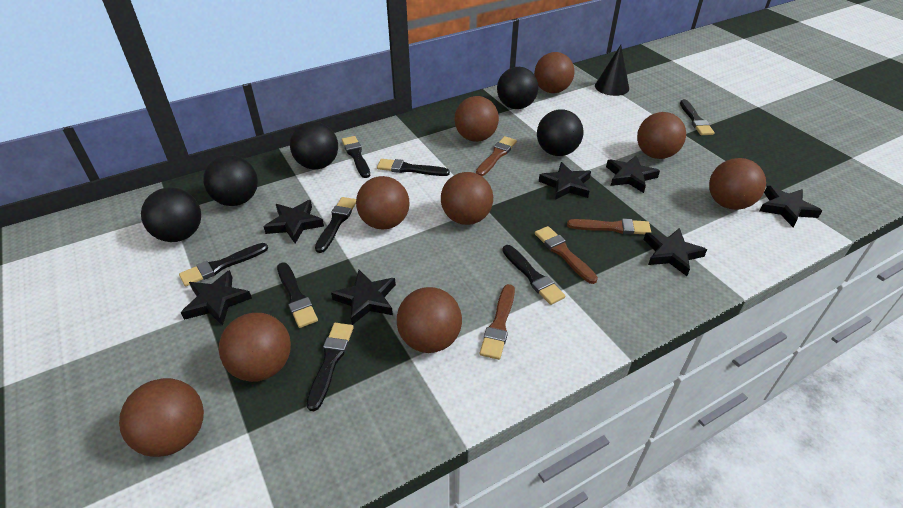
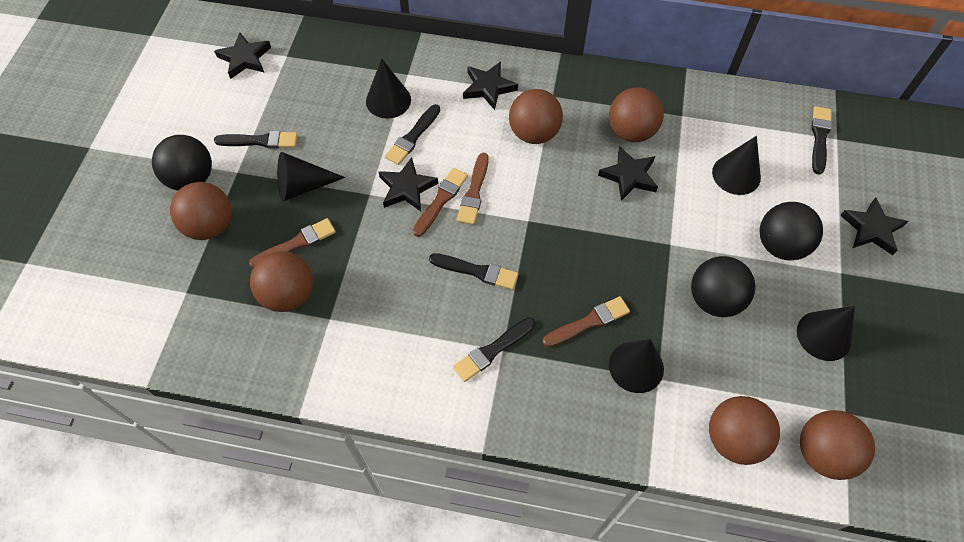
black ball: [141,188,201,242] [203,155,258,206] [290,122,338,170] [497,67,538,109] [537,109,583,156] = 5 -> [152,135,212,191] [691,256,755,317] [760,202,823,261] = 3
black brush: [179,243,268,286] [277,262,318,328] [306,323,354,411] [315,197,356,253] [342,136,370,178] [377,159,450,176] [502,245,565,305] [680,99,714,135] = 8 -> [214,131,298,149] [385,104,440,165] [429,253,518,290] [453,318,535,382] [811,106,832,175] = 5
black cone: [595,45,629,96] = 1 -> [277,152,345,202] [366,58,411,119] [609,339,664,393] [712,136,761,195] [797,306,855,361] = 5
black star: [181,270,252,326] [264,200,324,244] [331,270,396,325] [539,162,591,200] [606,156,660,193] [644,228,707,276] [759,186,822,227] = 7 -> [214,32,271,79] [378,157,438,211] [463,62,518,110] [598,147,658,201] [840,197,908,255] = 5
brown ball: [119,378,204,457] [219,313,291,382] [356,176,410,230] [397,287,462,353] [441,172,493,225] [454,96,499,142] [534,52,574,93] [637,112,686,159] [709,158,766,210] = 9 -> [170,182,232,240] [250,251,313,312] [509,89,563,144] [609,87,664,142] [709,396,780,465] [800,410,875,480] = 6

